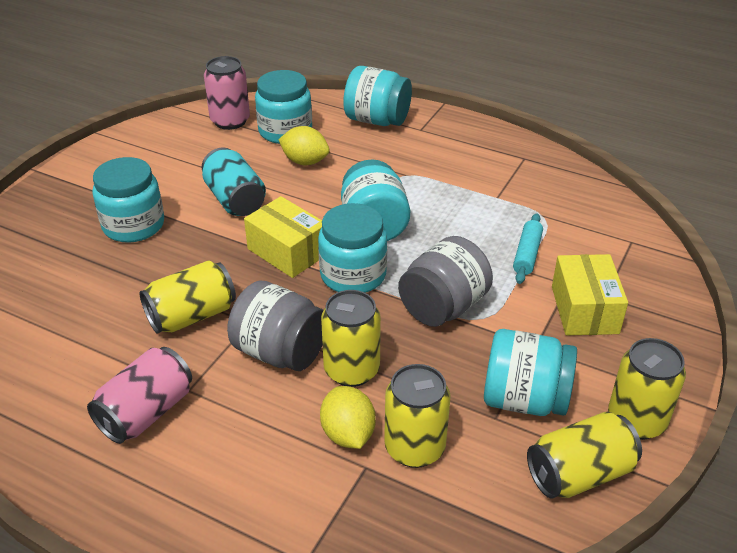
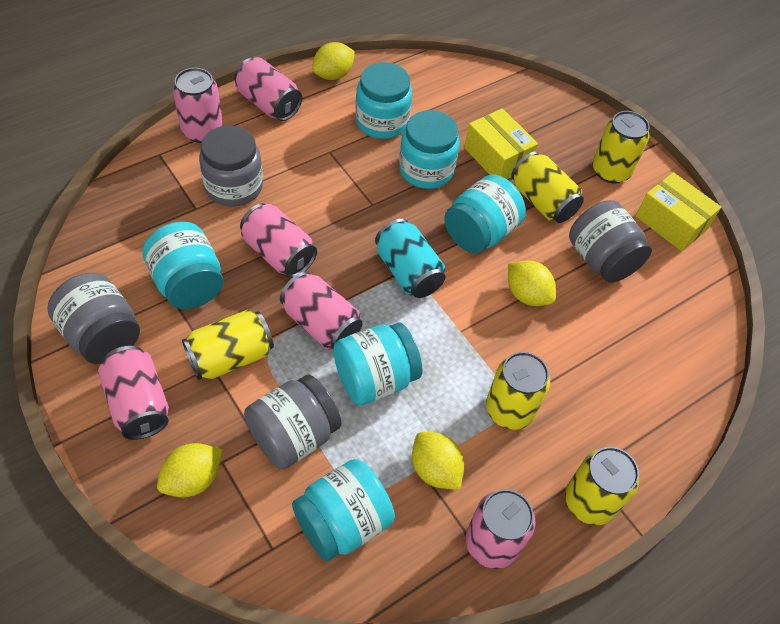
grey jar: [227,281,323,371] [398,236,493,327] = 2 -> [47,273,140,364] [199,125,263,207] [244,375,342,469] [569,200,652,283] = 4
pink can: [87,347,192,444] [204,56,250,130] = 2 -> [98,346,169,440] [173,68,223,143] [234,57,302,121] [240,203,317,278] [280,271,362,349] [466,489,536,569] = 6
turquoise rolling pin: [513,213,543,284] = 1 -> none = 0
yellow lemon: [278,126,330,165] [320,386,376,449] = 2 -> [157,443,223,498] [312,42,355,80] [412,432,464,490] [508,261,556,306] = 4

